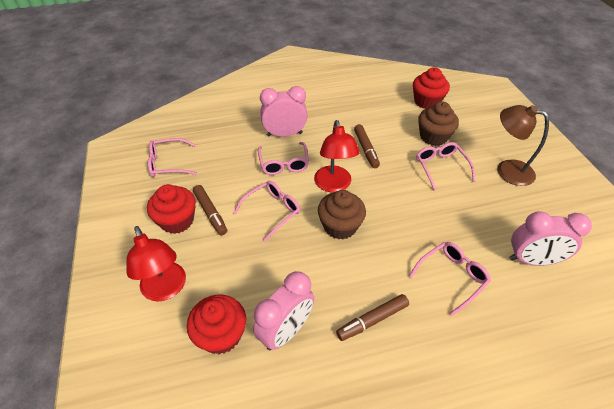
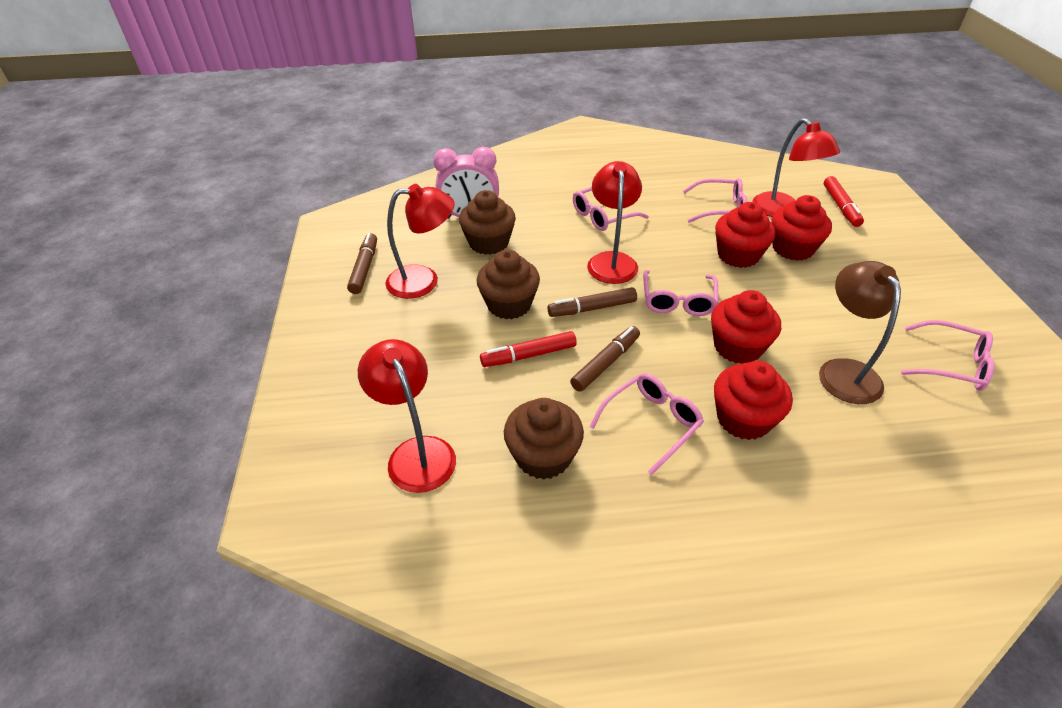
brown cupcake: [318,190,366,240] [418,101,459,146] = 2 -> [459,190,516,255] [477,249,540,319] [504,398,584,480] = 3
pink clock: [253,271,314,350] [260,86,307,137] [509,211,592,266] = 3 -> [433,146,499,219] = 1
red cupcake: [147,184,196,234] [187,295,246,354] [413,67,450,109] = 3 -> [711,290,781,364] [714,361,793,440] [715,202,775,268] [771,195,832,261] = 4
red lamp: [126,226,186,301] [314,120,360,192] = 2 -> [358,339,456,493] [385,184,454,299] [587,161,642,284] [753,118,840,217] = 4
red marker: none = 0 -> [480,331,577,367] [824,176,864,227] = 2

